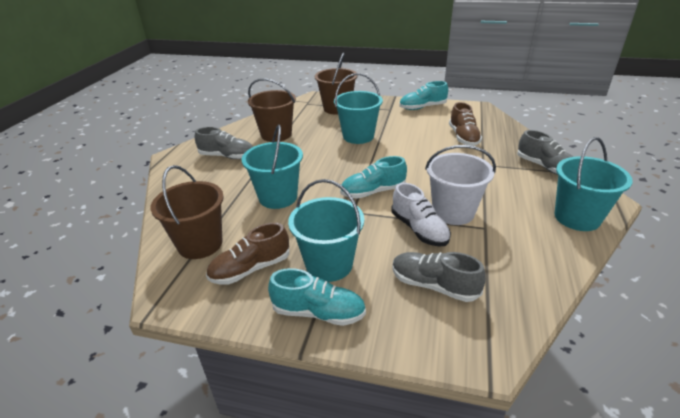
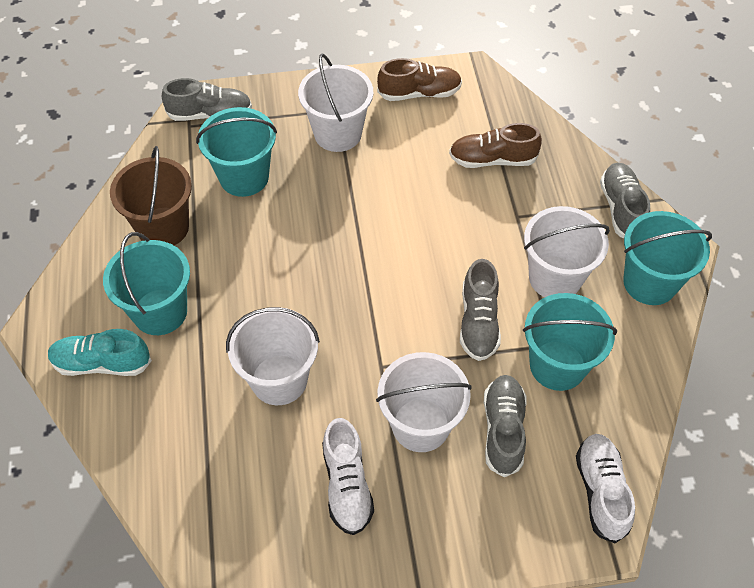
brown bucket: [151,165,224,259] [248,78,296,142] [315,53,358,115] = 3 -> [110,146,192,245] = 1
grey shoe: [195,127,253,159] [392,252,486,302] [517,130,573,175] = 3 -> [162,78,252,121] [460,259,501,361] [484,375,526,477] [600,163,650,238] = 4
turquoise shoe: [268,268,366,326] [340,156,407,199] [399,81,448,110] = 3 -> [48,329,152,376] = 1
white bucket: [425,145,496,225] = 1 -> [226,307,320,405] [298,53,373,152] [376,352,472,452] [524,206,610,297] = 4
white shoe: [392,183,451,246] = 1 -> [322,418,374,535] [576,434,635,543] = 2

